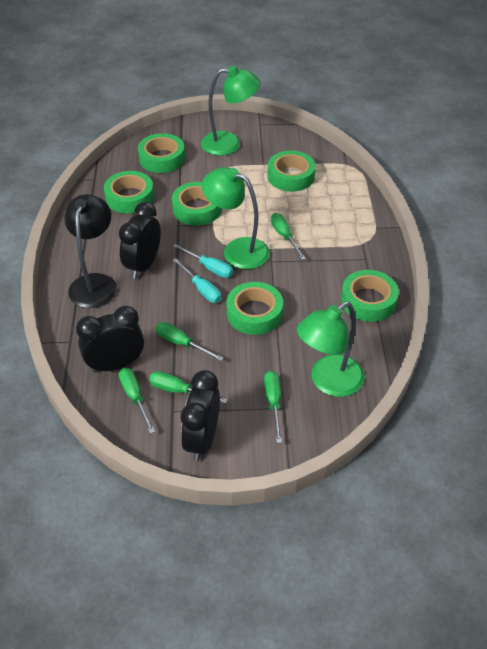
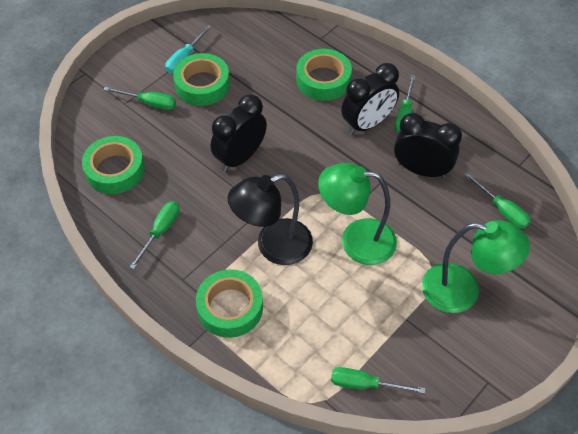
green lamp: [201,66,261,156] [202,167,270,269] [297,301,365,397] = 3 -> [318,163,397,265] [422,220,530,313] = 2
green tape: [104,171,154,214] [138,133,185,173] [172,182,222,226] [227,282,283,335] [267,151,315,192] [341,270,399,322] = 6 -> [82,136,145,194] [173,53,230,106] [196,269,263,338] [296,49,352,101] = 4
turquoise screwdriver: [172,258,221,303] [173,244,233,278] = 2 -> [165,25,212,73] = 1

